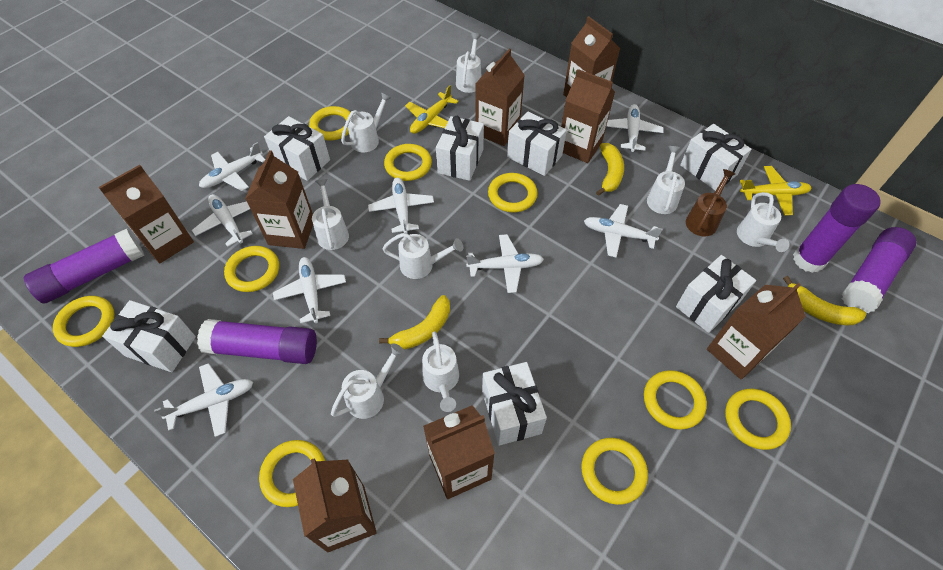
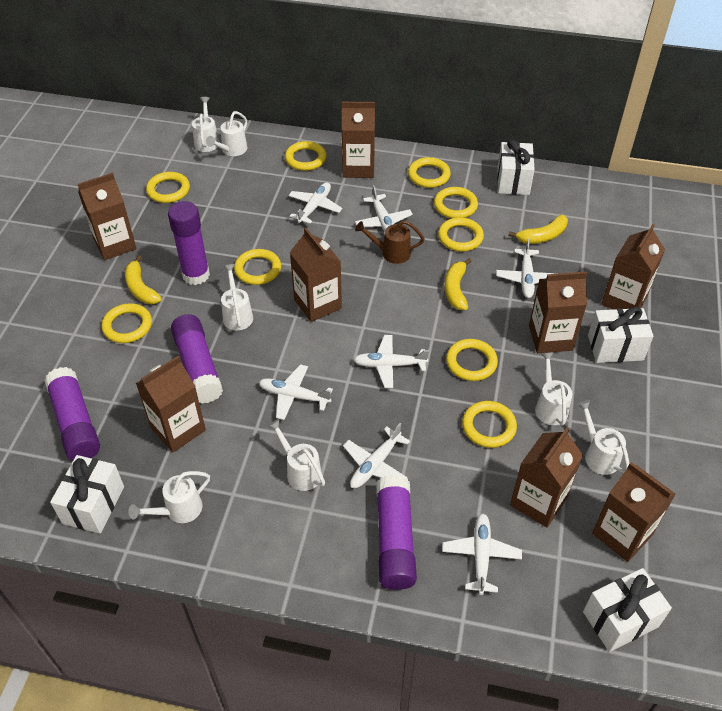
white gift: [102,300,196,372] [264,116,330,181] [436,116,484,181] [482,362,547,446] [507,112,567,176] [676,255,756,333] [680,124,752,191] = 7 -> [50,455,124,534] [497,140,535,195] [583,568,672,652] [588,307,654,363] = 4
white plane: [154,363,253,437] [192,194,253,247] [199,142,265,191] [273,257,346,323] [368,177,434,234] [466,234,544,293] [584,204,663,257] [606,104,664,152] = 8 -> [259,364,333,420] [288,182,342,224] [343,423,410,488] [354,335,429,388] [355,185,413,232] [442,514,522,595] [496,239,557,298] = 7
white watering can: [312,179,349,250] [331,343,405,419] [341,92,391,153] [383,233,463,279] [422,331,459,412] [456,33,482,93] [647,146,685,214] [737,192,790,252] = 8 -> [128,471,210,523] [192,97,219,152] [206,111,247,156] [221,264,253,331] [267,419,325,491] [535,352,572,425] [577,400,629,475] = 7
yellow plane: [405,85,459,134] [740,166,811,216] = 2 -> none = 0

